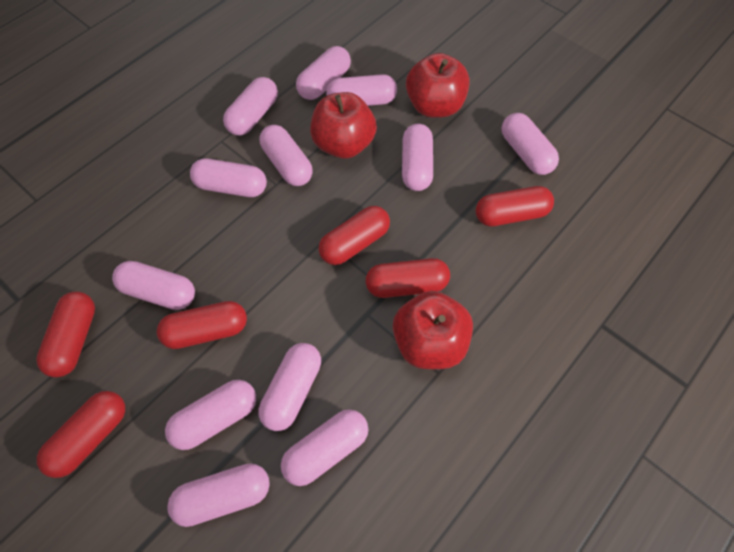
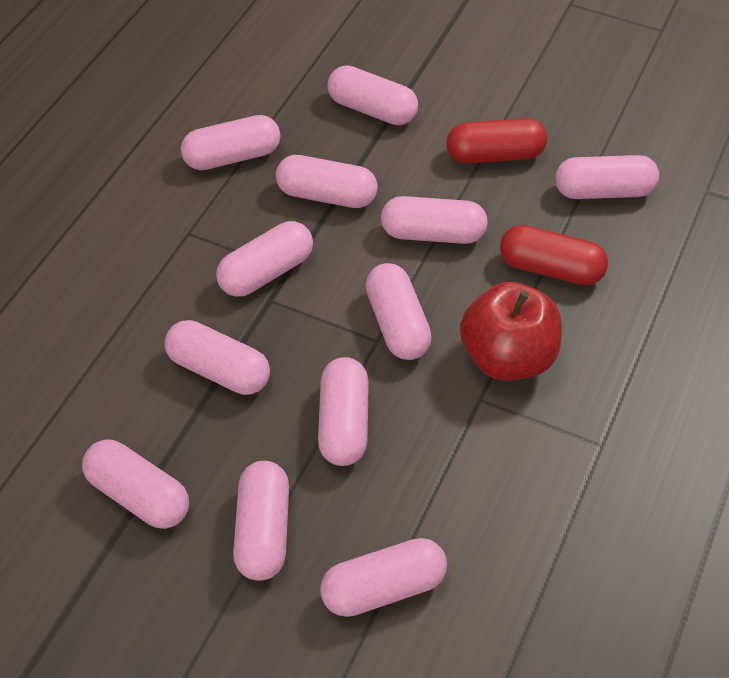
red apple: [310,92,377,159] [393,291,473,369] [406,53,470,118] = 3 -> [460,282,562,381] = 1
red capsule: [36,292,95,378] [37,391,125,478] [157,301,247,349] [319,206,390,265] [366,258,450,298] [476,186,554,227] = 6 -> [447,118,547,164] [500,225,608,285] = 2

